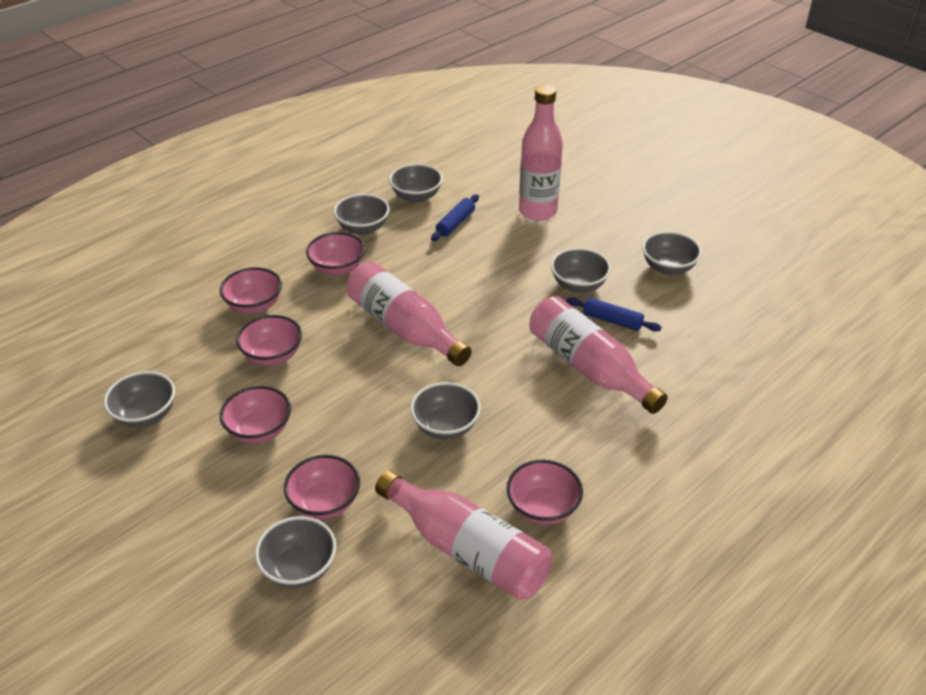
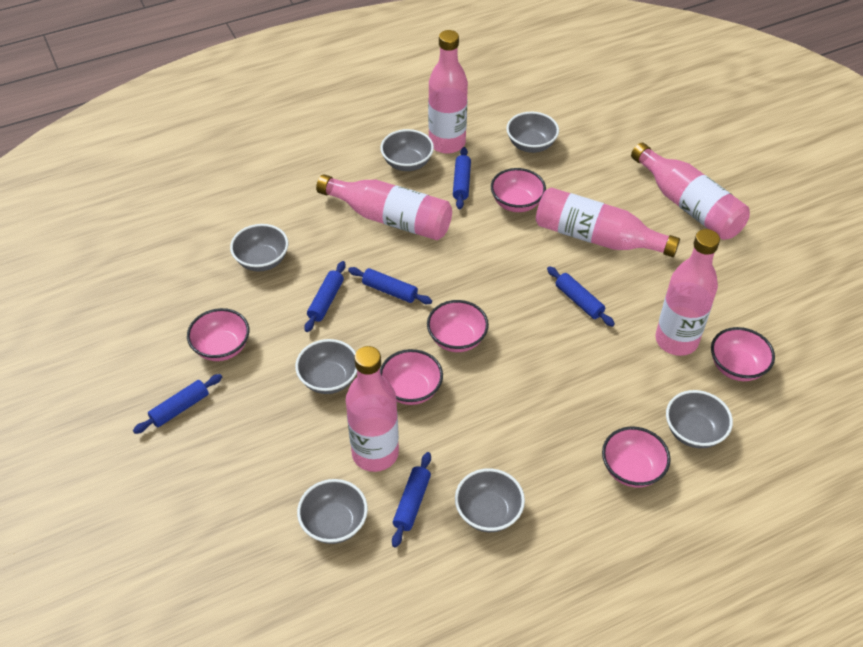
blue rolling pin: [431,194,479,241] [567,297,662,331] = 2 -> [133,374,222,434] [304,261,346,332] [348,267,432,304] [392,452,431,547] [453,147,471,209] [547,266,615,327] = 6
pink bottle: [346,261,472,366] [375,470,552,600] [519,85,563,221] [529,296,668,414] = 4 -> [316,174,452,240] [346,346,399,472] [428,30,468,154] [536,187,680,257] [631,143,750,240] [655,229,720,356] = 6

